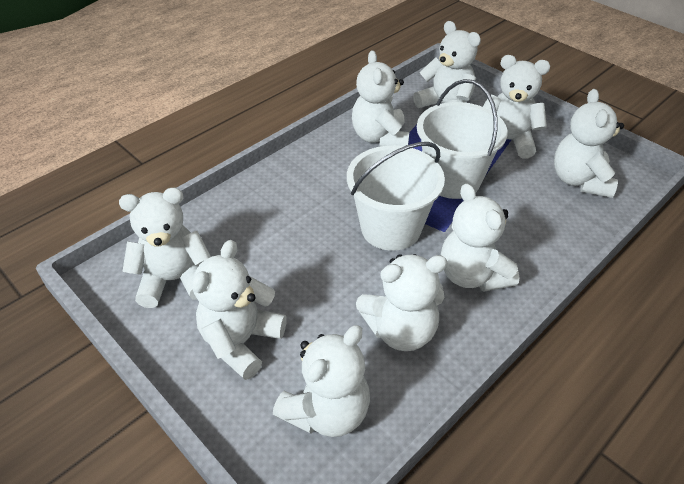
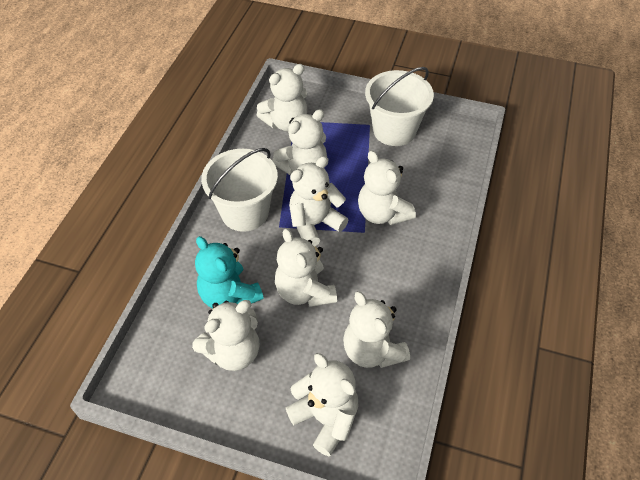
turquoise teddy bear: none = 0 -> [195,236,264,308] = 1
white teddy bear: [119,188,211,308] [192,240,287,380] [273,325,370,437] [352,50,409,146] [356,254,447,351] [413,21,481,108] [441,183,519,292] [483,55,550,159] [554,89,624,198] = 9 -> [192,300,260,371] [257,64,307,131] [272,109,327,176] [275,228,337,307] [286,353,358,456] [289,156,348,246] [343,291,410,368] [358,150,416,225] = 8

